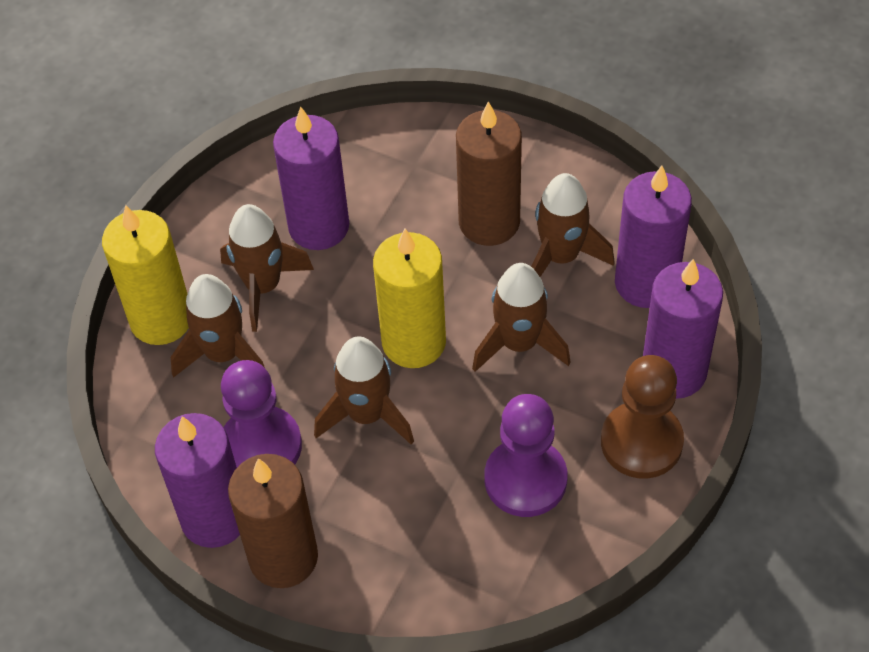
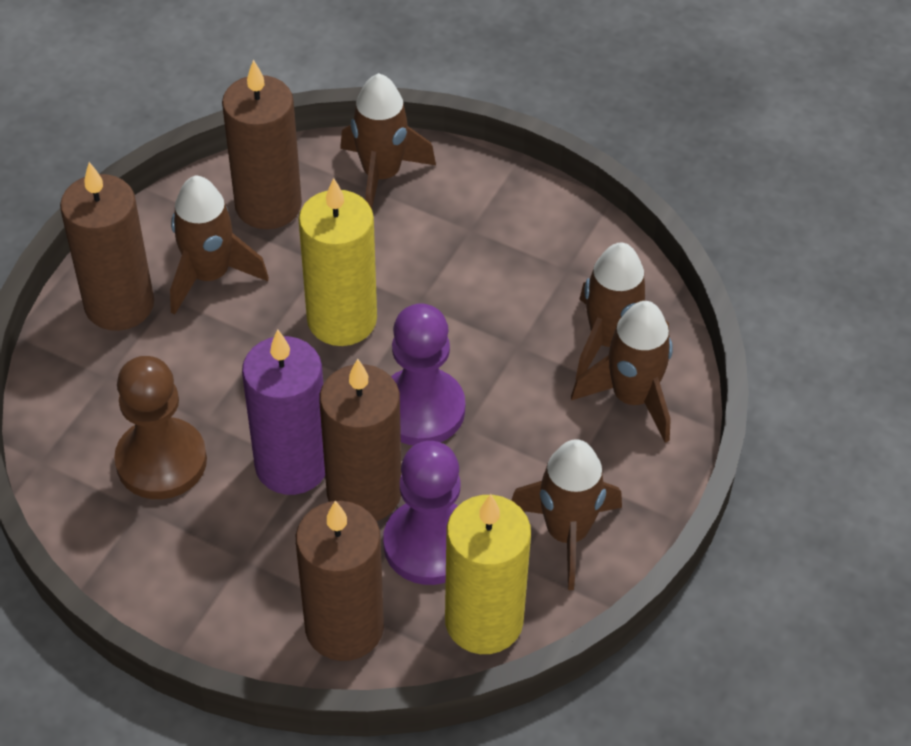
brown candle: [228,454,318,588] [456,101,522,246] = 2 -> [60,162,154,331] [222,60,302,229] [296,500,384,661] [319,359,401,521] = 4
purple candle: [155,413,240,548] [273,107,349,250] [615,165,692,308] [643,259,723,399] = 4 -> [242,330,325,495] = 1

